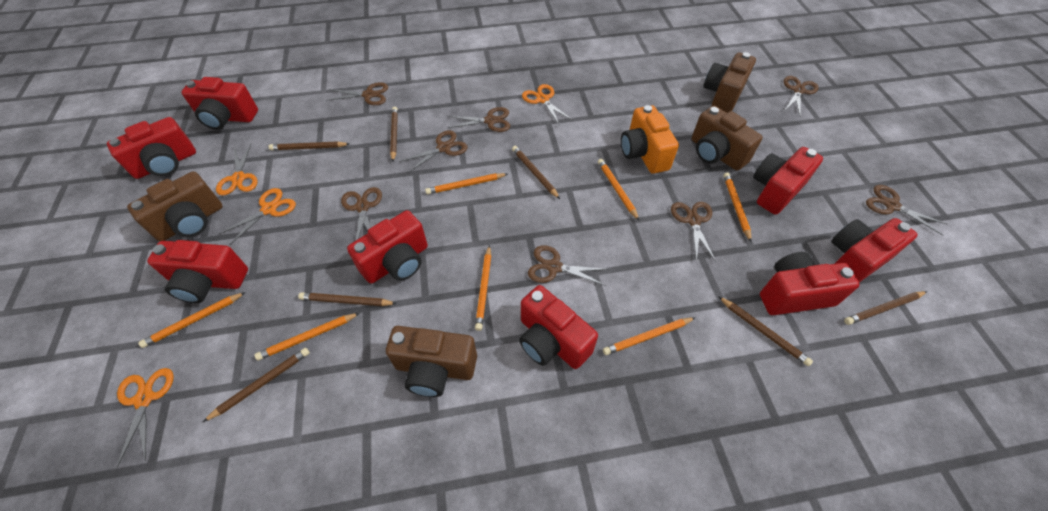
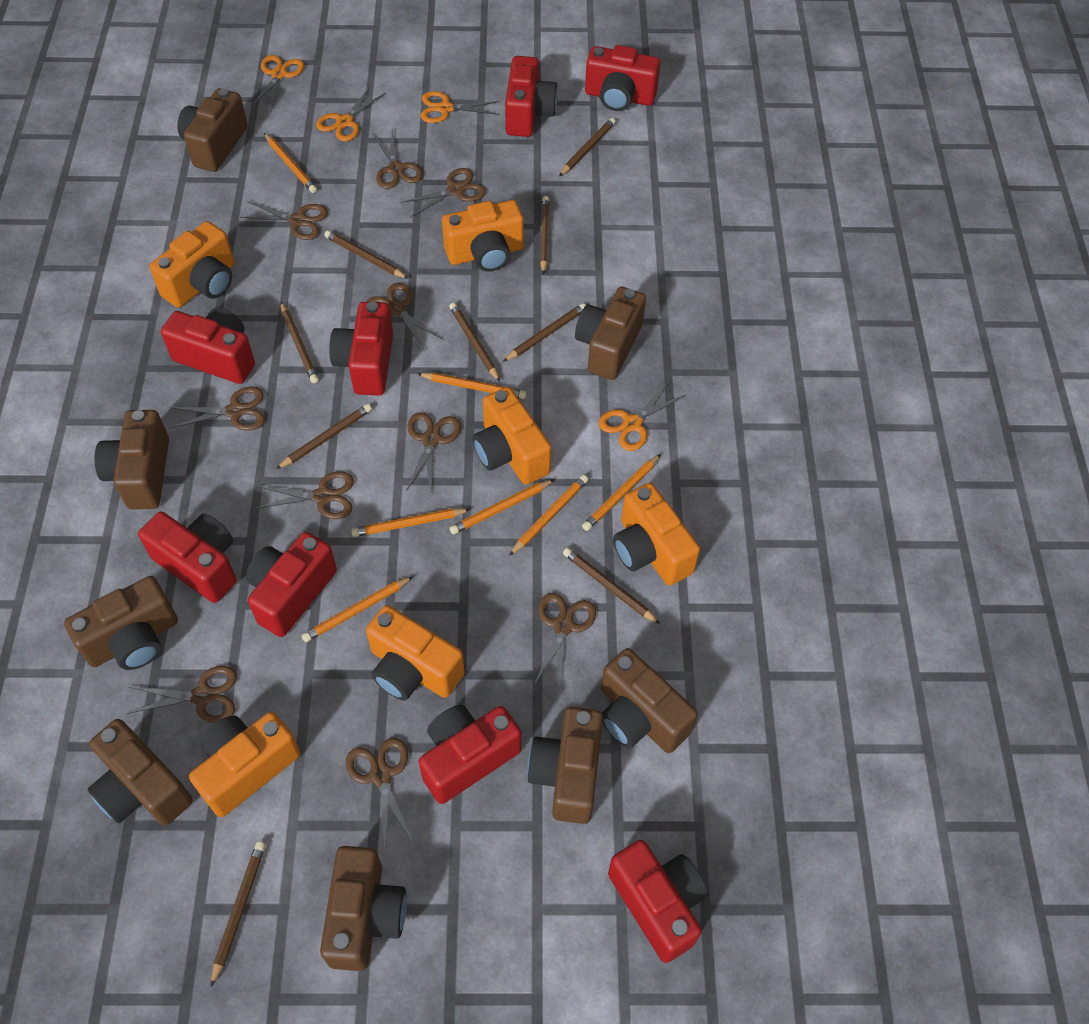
brown camera: [127,171,223,241] [386,326,477,397] [692,106,763,171] [703,52,756,113] = 4 -> [64,576,178,670] [87,719,193,826] [94,410,169,509] [177,88,248,172] [320,846,407,971] [527,707,603,824] [575,287,646,380] [601,648,698,753] = 8
brown pencil: [203,348,310,422] [269,141,349,150] [298,292,397,306] [390,107,398,162] [512,146,560,199] [718,296,813,366] [844,291,927,325] = 7 -> [211,841,266,987] [276,404,372,469] [281,302,319,383] [324,230,409,279] [449,302,500,382] [503,303,586,362] [540,196,550,275] [559,118,616,176] [563,547,660,624] = 9
brown scissors: [326,82,388,105] [341,187,382,240] [400,130,468,172] [448,107,510,132] [528,245,609,286] [671,202,716,262] [783,76,819,115] [866,185,948,235] = 8 -> [126,666,237,723] [169,386,265,431] [240,201,328,240] [254,471,354,519] [346,737,414,848] [366,283,444,350] [372,130,423,189] [400,168,486,217] [406,412,461,492] [533,593,596,688] = 10
orange camera: [621,105,679,174] = 1 -> [149,221,234,308] [189,712,301,817] [366,605,465,701] [442,200,524,272] [472,387,552,485] [613,483,700,586] = 6

